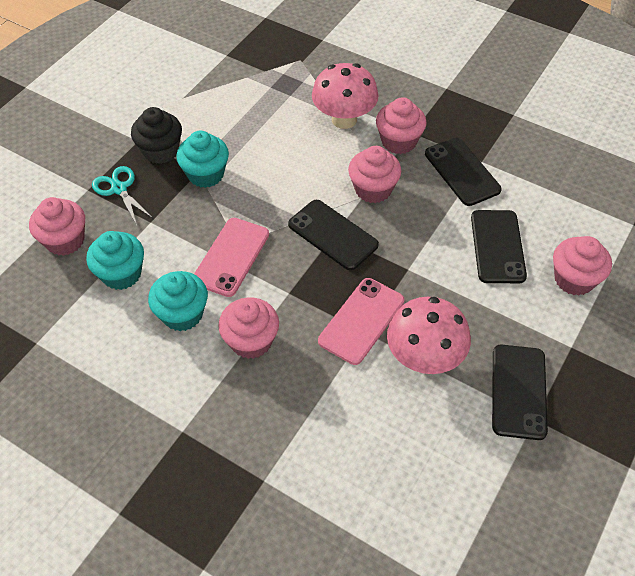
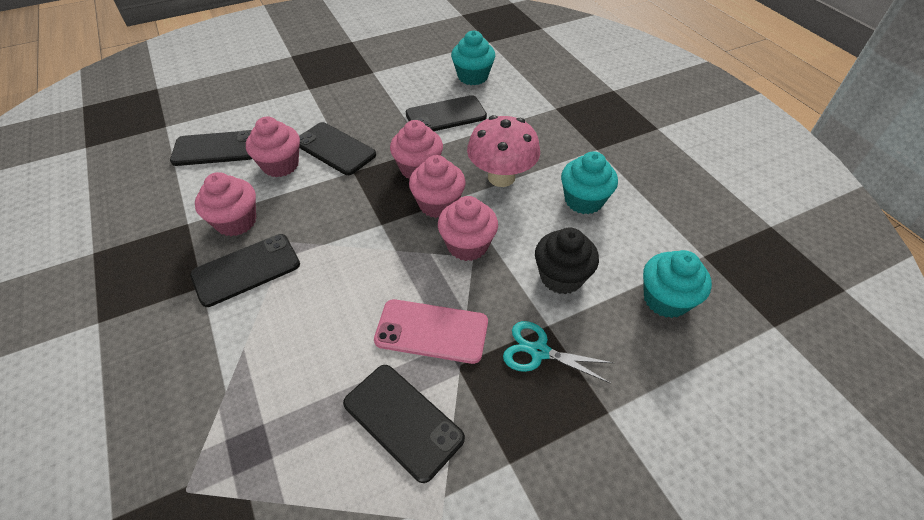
black phone: [288,200,379,270] [425,138,502,206] [471,210,527,283] [492,344,548,440] = 4 -> [170,130,252,166] [190,234,300,307] [299,122,376,175] [343,365,465,483] [406,95,487,131] = 5
pink mushroom: [312,63,379,129] [387,297,471,374] = 2 -> [467,115,540,187] = 1
pink phone: [194,218,269,297] [318,278,404,365] = 2 -> [374,299,488,364] = 1

